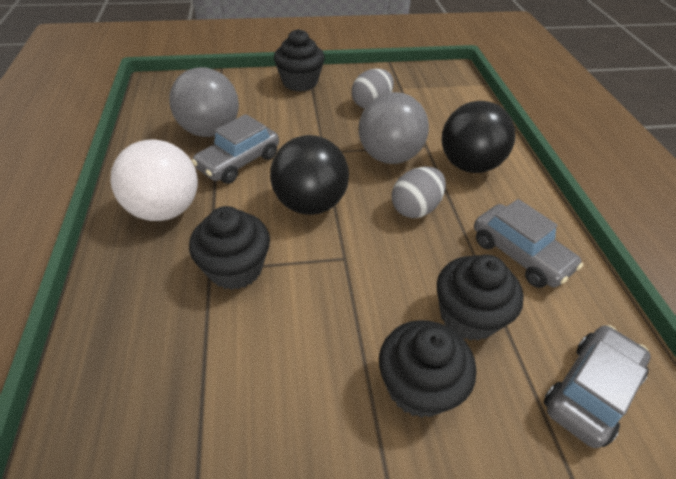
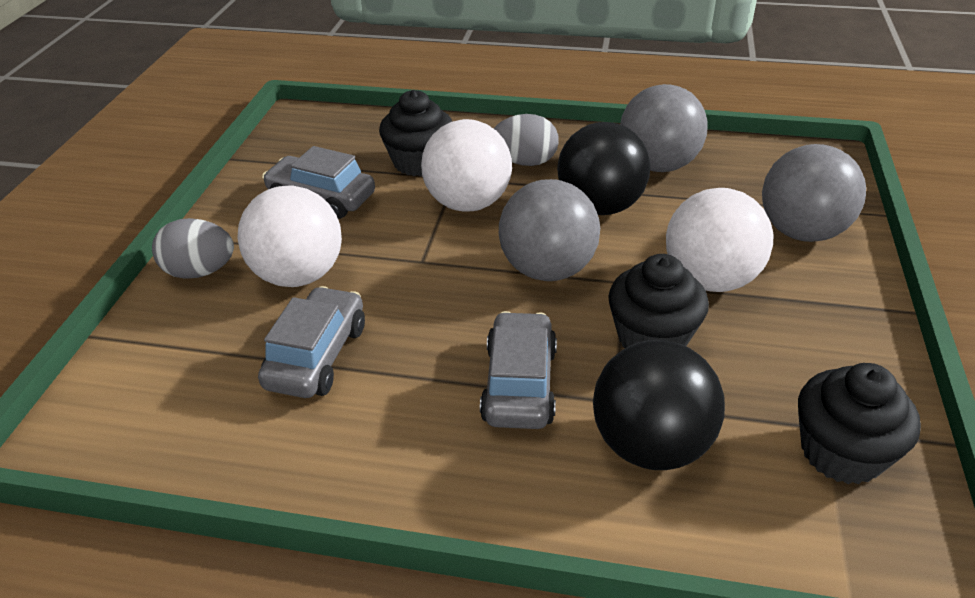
black cupcake: [189,206,270,290] [274,29,325,92] [379,320,476,418] [437,254,524,341] = 4 -> [379,90,452,176] [608,254,709,348] [798,363,921,484] = 3
grey ball: [169,67,239,137] [359,92,429,164] = 2 -> [499,179,600,281] [620,84,708,172] [762,144,866,242] = 3
white ball: [111,139,198,221] = 1 -> [237,186,342,287] [421,119,512,212] [666,188,773,292] = 3

